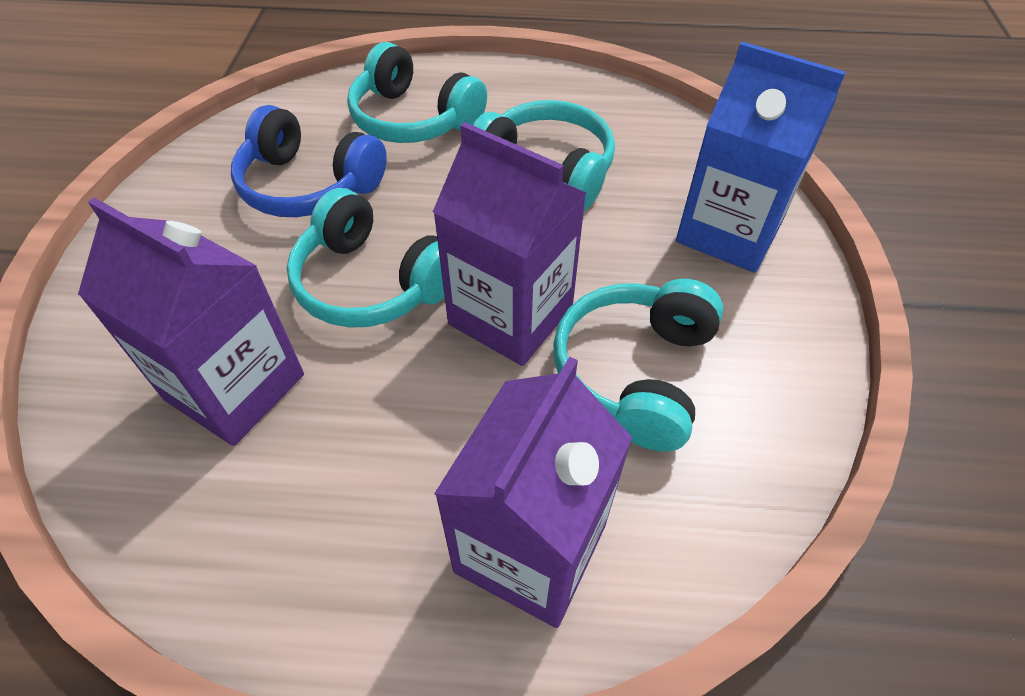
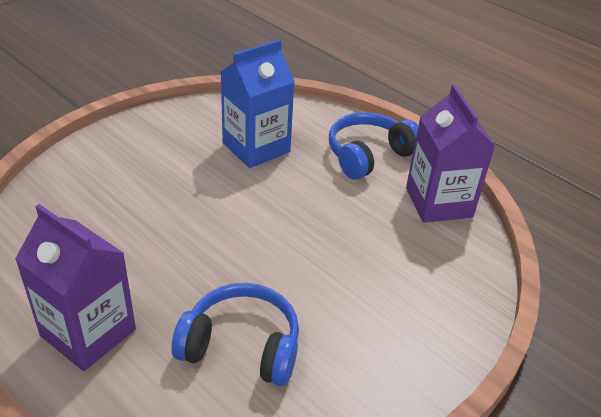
blue headphones: [231,105,387,217] = 1 -> [172,283,299,386] [329,112,418,180] = 2
purple carton: [78,198,304,446] [433,122,586,366] [434,357,633,628] = 3 -> [15,204,136,371] [406,85,495,223] = 2
turquoise headphones: [287,188,445,328] [347,42,487,143] [473,100,615,211] [553,279,724,451] = 4 -> none = 0

